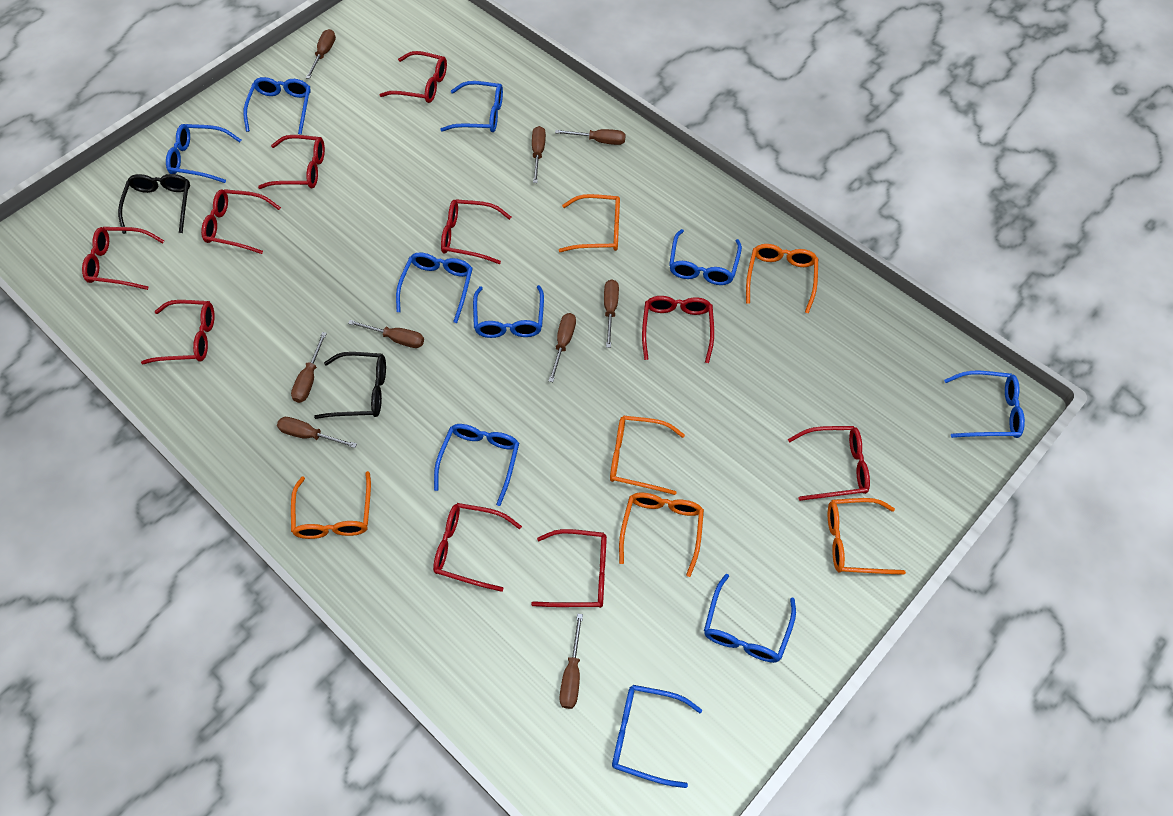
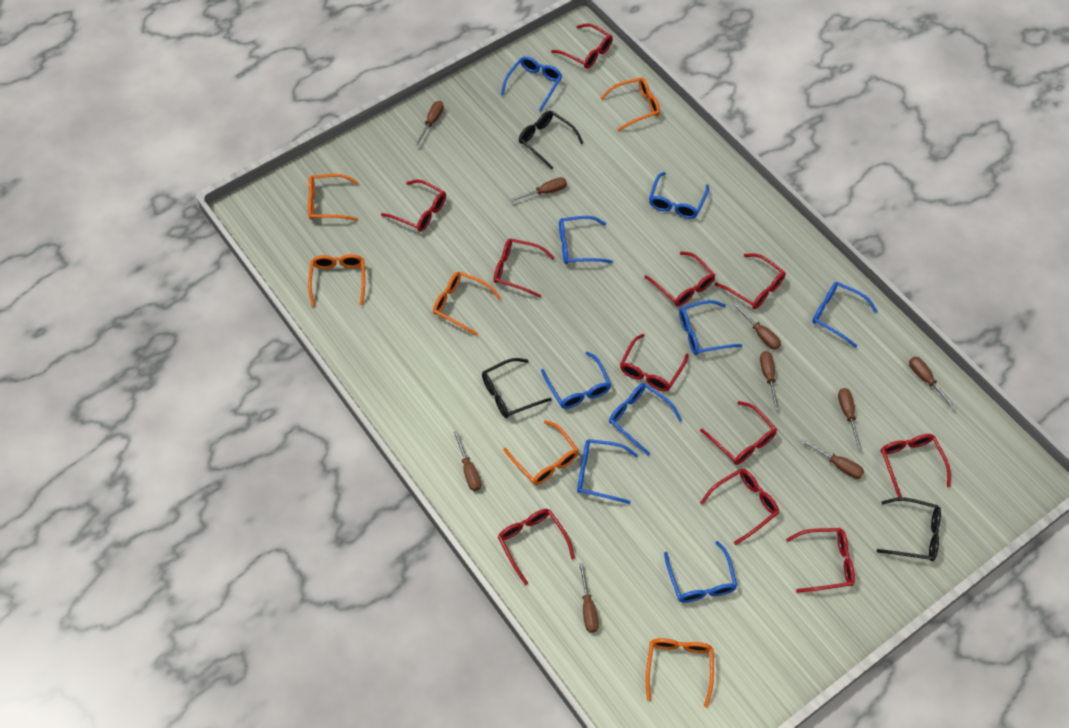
black glasses: [118,174,190,234] [314,352,386,419] = 2 -> [482,358,552,418] [519,111,583,170] [877,497,941,561] = 3
blue glasses: [166,124,241,183] [243,77,311,135] [396,252,473,323] [434,424,519,506] [440,81,503,132] [473,285,544,338] [612,685,702,788] [669,229,742,285] [704,574,796,663] [944,371,1025,438] = 10 -> [501,56,562,111] [541,352,611,409] [559,216,613,264] [577,439,638,504] [609,384,682,456] [649,172,709,219] [664,541,737,603] [679,300,742,355] [812,282,878,348] = 9
red glasses: [82,227,164,290] [141,300,215,364] [201,189,281,254] [258,135,325,189] [380,51,447,103] [433,503,522,592] [441,199,511,264] [531,529,607,608] [642,296,714,363] [788,426,870,501] = 10 -> [381,180,446,232] [494,239,555,298] [498,509,575,585] [551,23,613,69] [620,334,689,391] [644,251,715,306] [700,401,777,465] [700,469,779,545] [715,253,786,309] [786,528,855,593] [881,434,951,498] = 11

